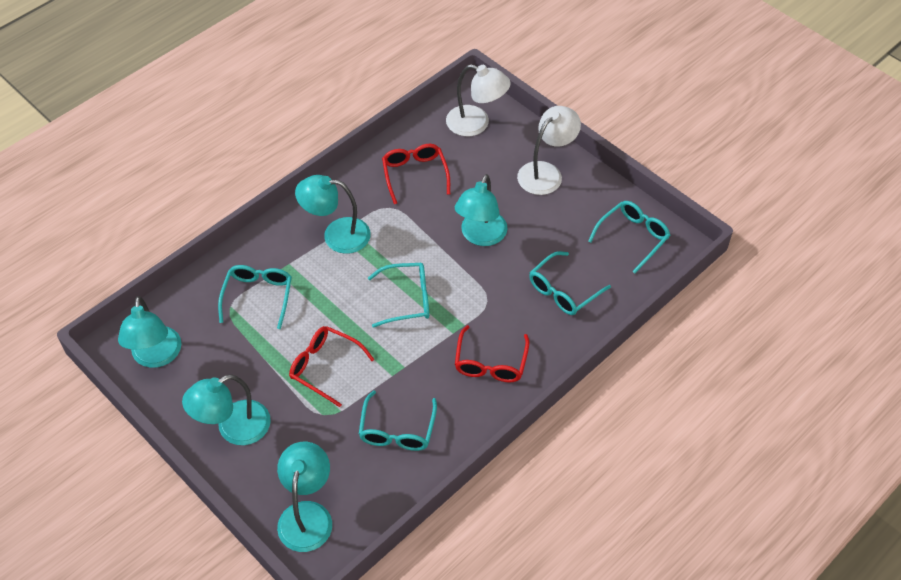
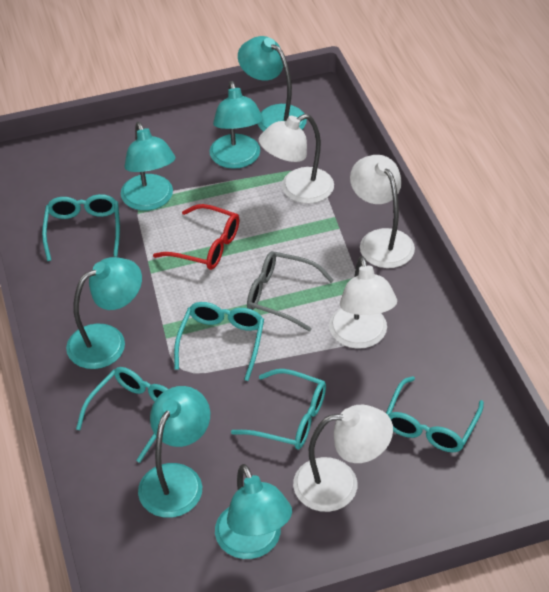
grey glasses: none = 0 -> [247,251,334,332] = 1
red glasses: [289,326,375,407] [382,144,450,204] [455,325,529,382] = 3 -> [153,204,239,270] = 1
turquoise lamp: [118,296,182,368] [182,374,271,445] [277,442,332,552] [295,175,371,254] [455,174,507,246] = 5 -> [66,257,142,369] [121,122,176,211] [138,386,210,518] [210,81,263,169] [215,464,292,559] [238,36,307,132] = 6
white lamp: [446,64,511,136] [517,106,581,195] = 2 -> [259,114,334,204] [293,405,393,512] [329,256,397,349] [350,155,415,268] = 4

